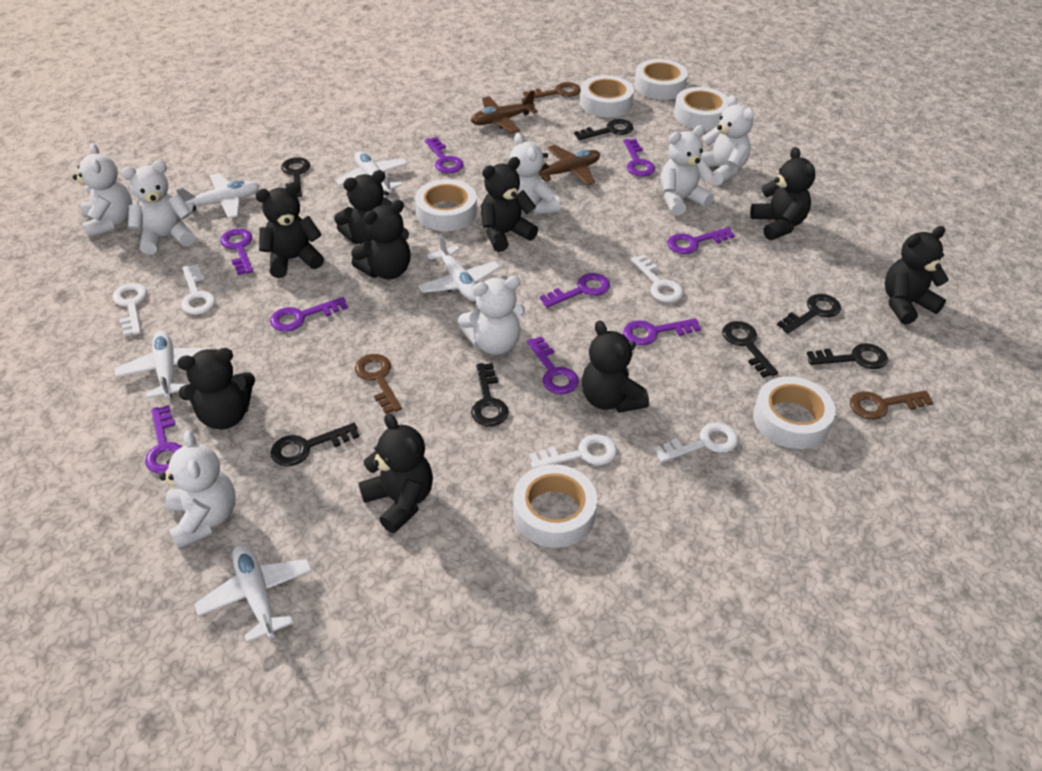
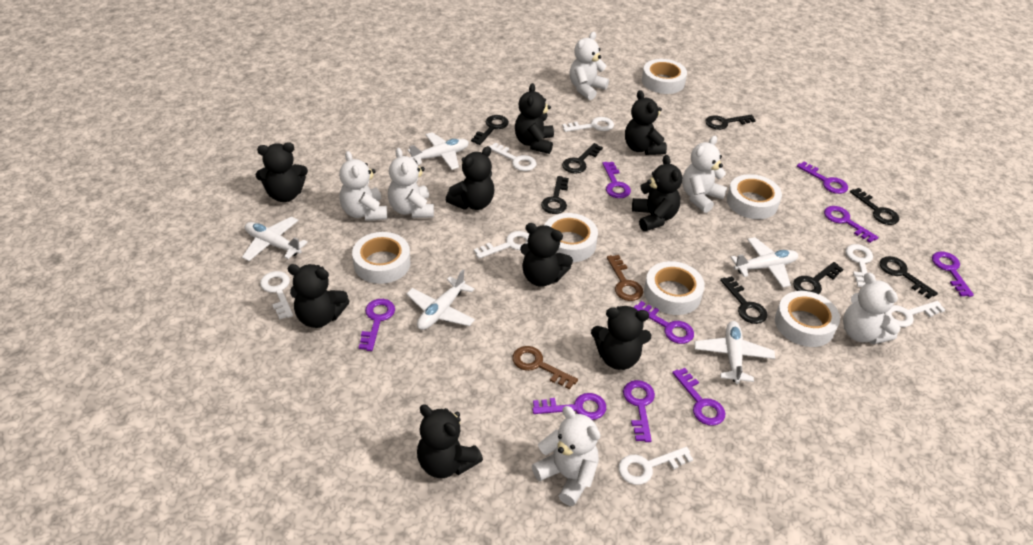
black key: [271,423,359,466] [281,157,310,197] [471,363,509,426] [574,119,633,140] [722,321,778,378] [777,294,841,334] [807,343,888,369] = 7 -> [471,115,509,145] [541,176,569,214] [562,143,603,174] [705,115,756,130] [720,276,767,324] [793,262,843,294] [850,188,899,225] [879,256,938,299] = 8
brown key: [355,354,402,414] [523,82,581,98] [850,390,933,420] = 3 -> [512,346,578,390] [607,255,643,301] = 2
brown plane: [471,91,538,133] [538,145,600,185] = 2 -> none = 0
white key: [112,283,147,336] [181,264,216,315] [530,434,617,469] [631,255,683,303] [654,422,738,462] = 5 -> [260,271,293,320] [474,231,529,259] [489,142,536,171] [562,117,614,132] [618,447,693,485] [846,244,873,287] [884,301,945,327] = 7
white teddy bear: [73,143,132,238] [121,160,195,255] [160,430,236,550] [458,276,525,355] [509,133,560,215] [661,125,714,216] [701,95,754,185] = 7 -> [339,151,387,221] [388,148,434,218] [532,406,600,506] [570,32,609,100] [682,136,727,213] [843,272,900,345] = 6

